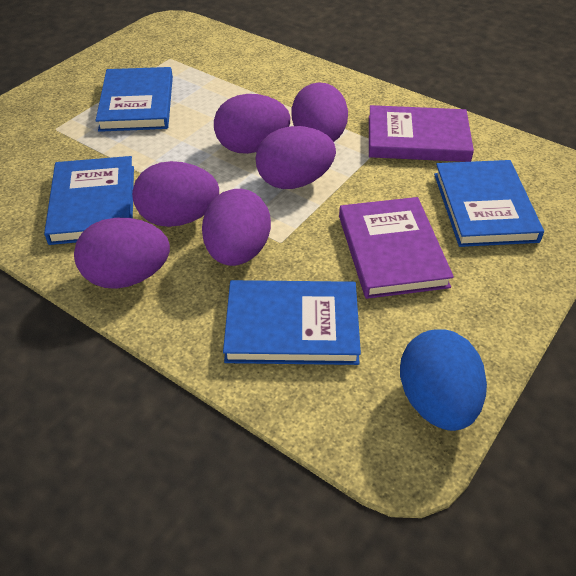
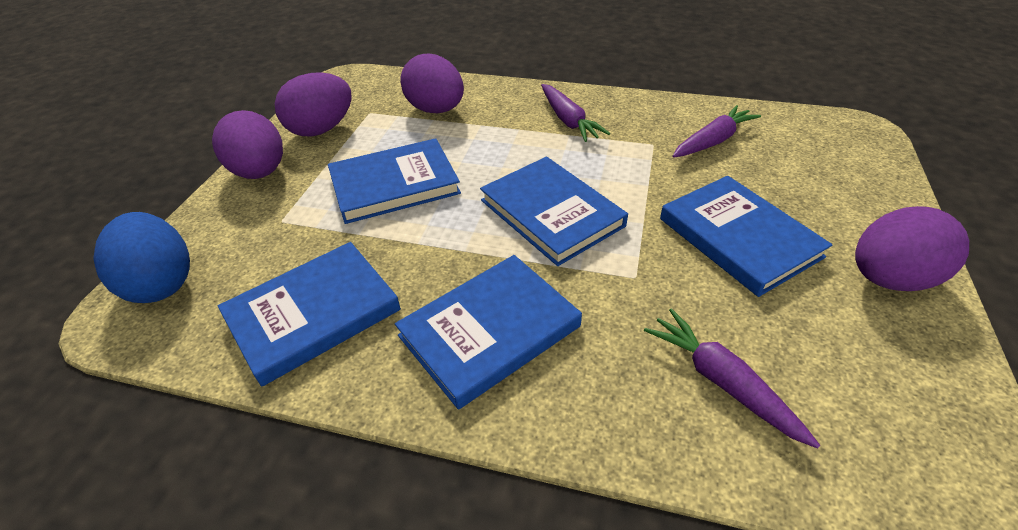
blue book: [44,156,134,245] [96,67,173,132] [223,280,361,365] [434,160,544,247] = 4 -> [218,242,401,387] [328,138,461,224] [395,255,582,409] [480,157,628,266] [660,176,833,297] = 5
purple book: [339,197,454,299] [369,105,474,162] = 2 -> none = 0
purple carrot: none = 0 -> [541,84,610,142] [644,308,820,449] [672,105,761,158] = 3
purple egg: [74,218,170,289] [132,161,219,227] [202,189,271,266] [214,94,290,154] [255,126,336,189] [292,82,348,142] = 6 -> [212,110,283,179] [275,72,352,137] [401,54,464,113] [855,206,969,291] = 4

